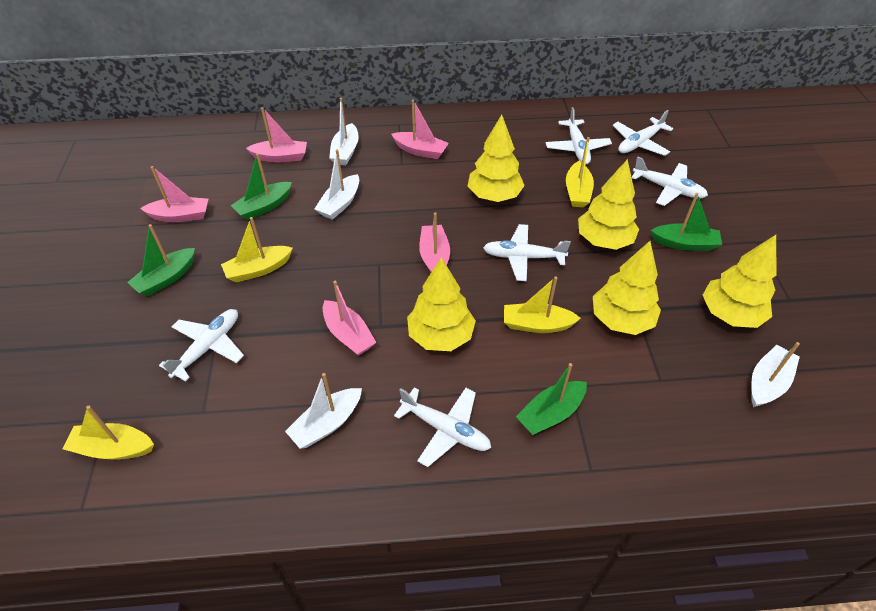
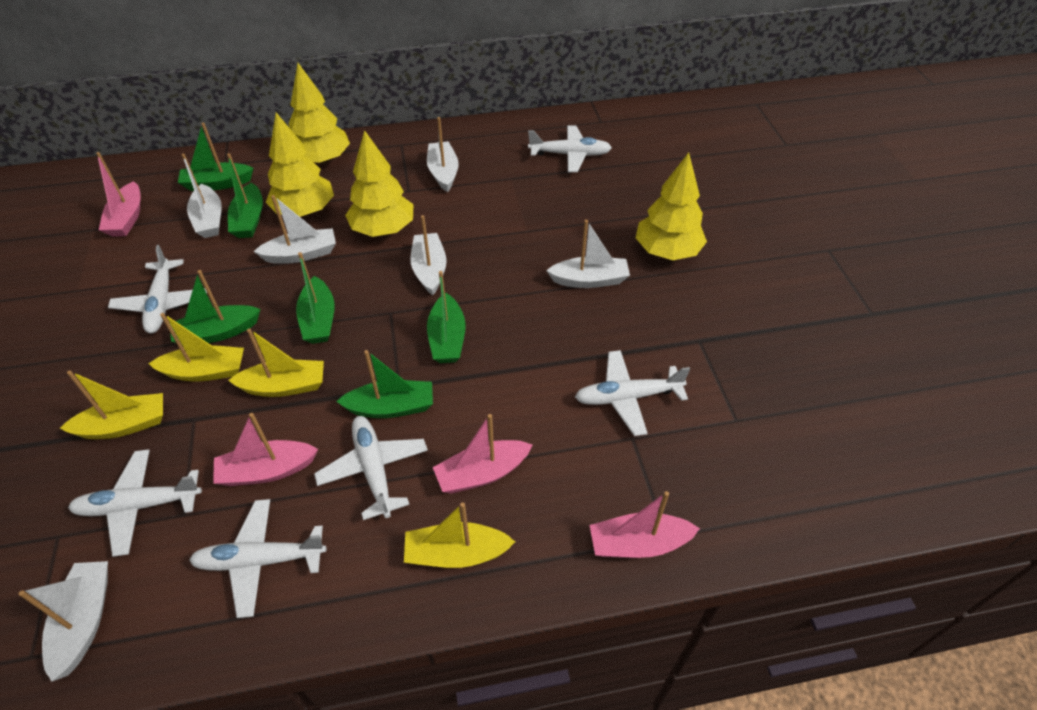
green boat: [127,224,195,296] [231,153,292,220] [516,363,587,435] [651,193,722,251] = 4 -> [170,270,260,346] [178,123,254,191] [227,153,263,238] [296,252,335,344] [336,350,433,418] [427,271,466,363] = 6
pink boat: [140,166,208,222] [246,107,307,162] [323,281,376,356] [391,100,449,159] [419,212,450,272] = 5 -> [96,152,140,237] [213,413,318,486] [433,414,533,493] [590,491,700,558] = 4
white boat: [285,373,362,449] [315,149,359,220] [329,98,359,165] [751,342,800,407] = 4 -> [19,561,108,682] [182,154,222,238] [253,195,336,264] [411,215,446,295] [427,117,459,192] [546,220,630,288] = 6
yellow tree: [407,257,476,351] [468,115,525,202] [578,159,639,250] [593,241,661,335] [703,235,776,328] = 5 -> [266,113,334,217] [288,63,350,164] [345,130,414,237] [636,152,707,260] = 4

